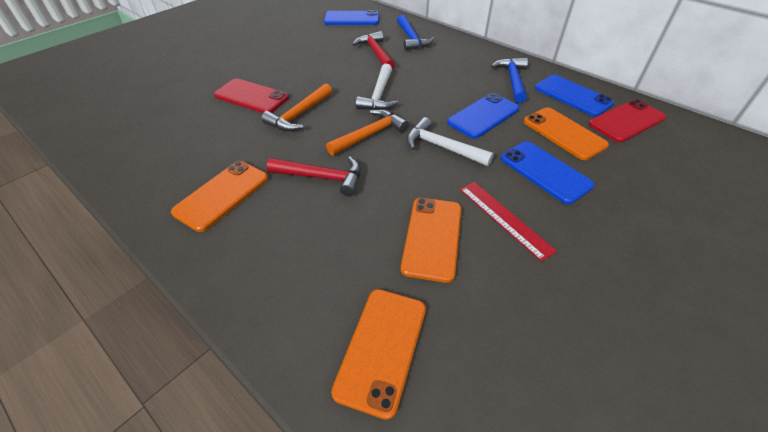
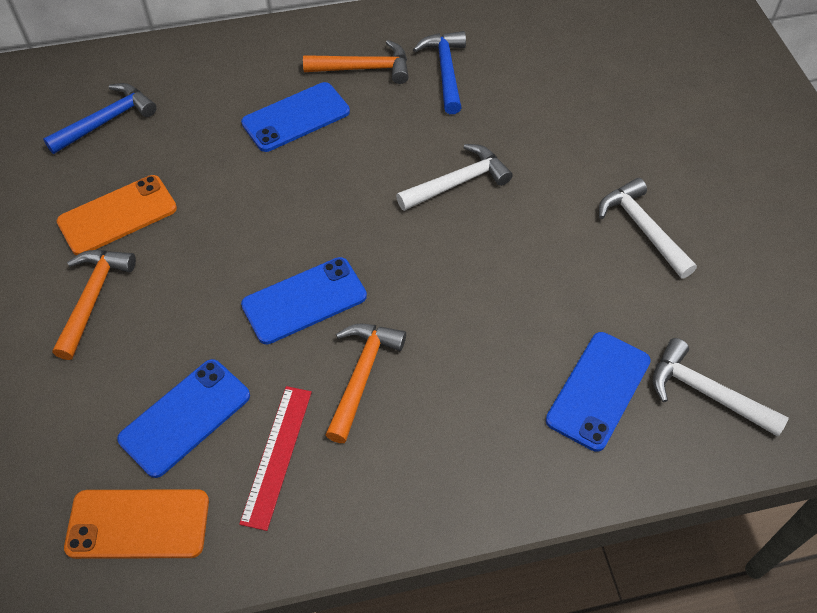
orange hammer: [261,83,332,131] [326,109,409,156] = 2 -> [52,250,136,360] [303,40,409,84] [325,323,406,443] = 3
orange phone: [171,161,268,232] [331,289,426,420] [401,198,462,283] [523,107,609,160] = 4 -> [57,175,177,255] [64,489,209,559] = 2
red hammer: [267,156,361,196] [353,31,395,69] = 2 -> none = 0
red phone: [214,78,289,113] [589,99,666,143] = 2 -> none = 0
white hammer: [356,64,398,110] [407,117,494,166] = 2 -> [396,144,513,211] [599,178,697,279] [653,338,789,437] = 3

